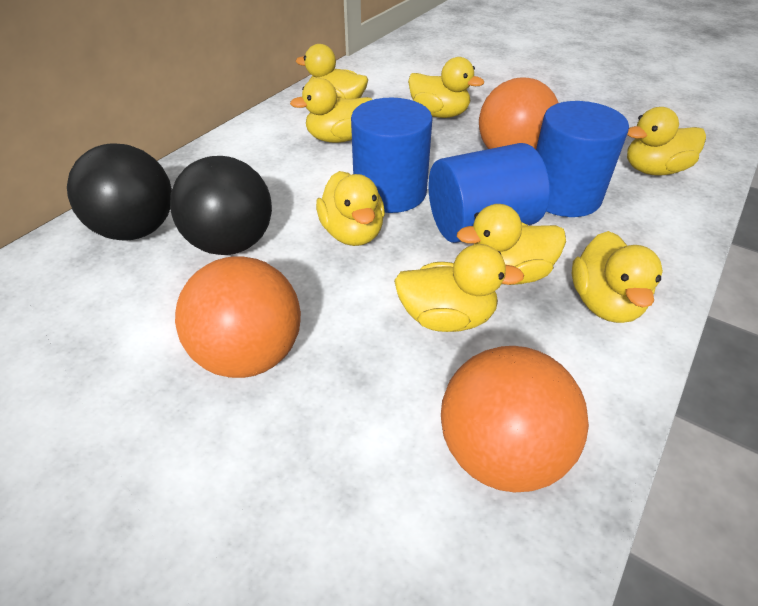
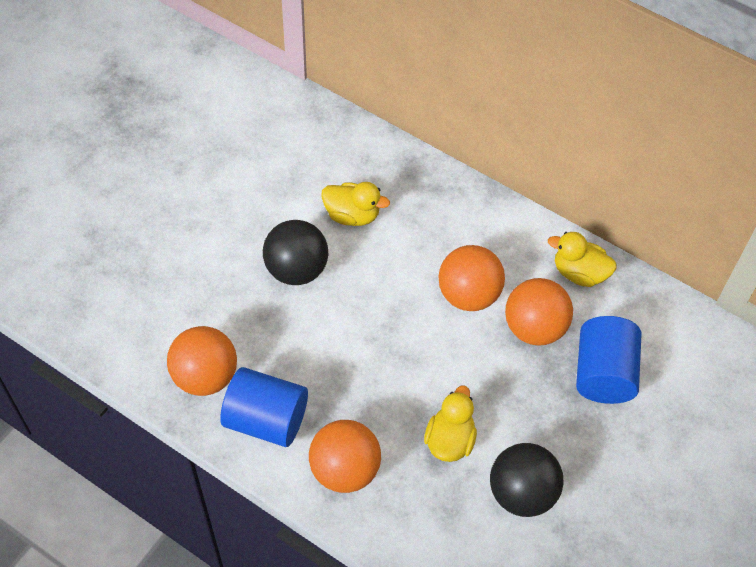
blue cylinder: [351,98,433,213] [428,143,550,243] [536,101,629,217] = 3 -> [220,367,308,447] [576,316,641,404] = 2
orange ball: [175,256,301,378] [441,346,589,493] [479,77,558,150] = 3 -> [167,326,237,396] [309,420,381,493] [438,245,505,311] [505,278,573,346] = 4
yellow duck: [290,78,372,143] [296,44,368,99] [316,171,385,246] [394,244,524,332] [408,57,484,118] [457,204,566,285] [572,231,663,323] [627,107,706,176] = 8 -> [321,182,390,226] [424,386,477,462] [548,232,617,287] = 3

